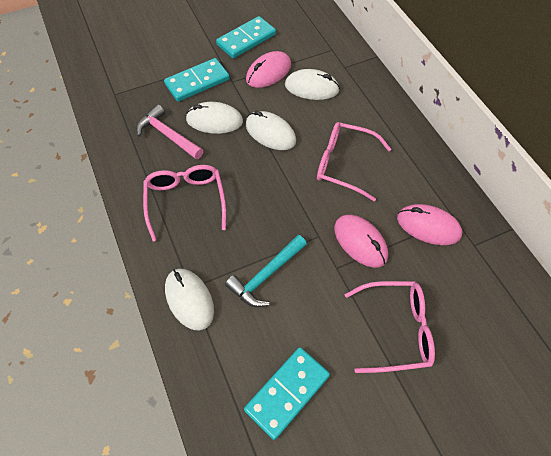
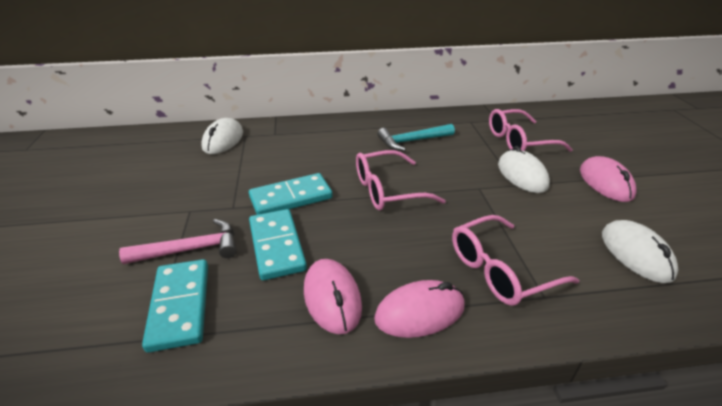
white mouse: [165,269,214,331] [186,102,243,134] [246,111,296,150] [285,69,340,100] = 4 -> [201,118,243,154] [498,146,550,193] [602,220,679,283] = 3

